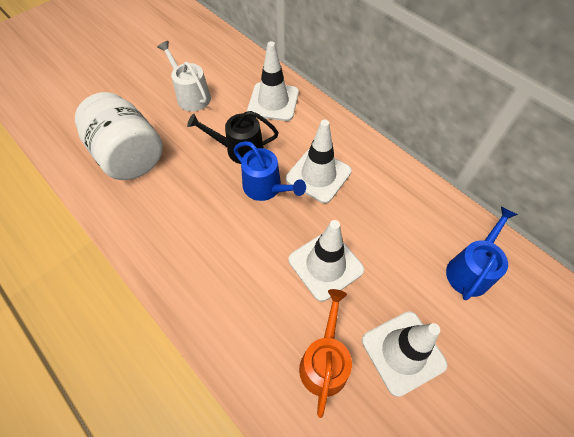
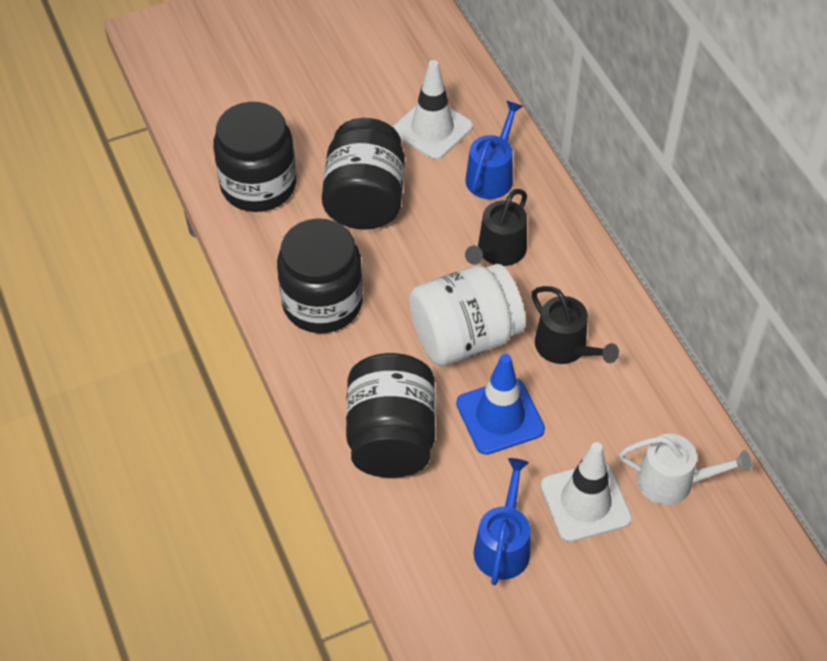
black jar: none = 0 -> [213,102,296,212] [277,218,363,333] [322,118,405,230] [346,353,436,478] = 4
black watering can: [187,111,278,164] = 1 -> [465,189,527,266] [532,286,619,364] = 2
blue traffic cone: none = 0 -> [456,354,545,455] = 1
orange watering can: [299,289,352,418] = 1 -> none = 0
white traffic cone: [247,41,299,121] [286,120,352,203] [289,220,364,301] [362,311,447,397] = 4 -> [393,60,473,160] [541,442,632,542] = 2

